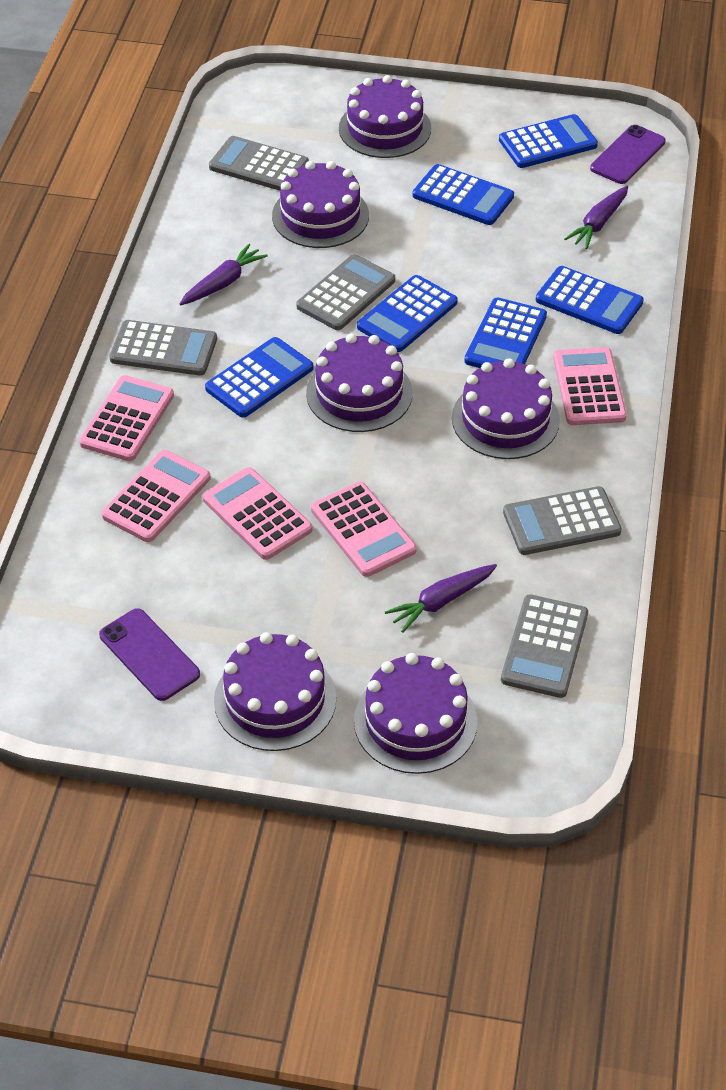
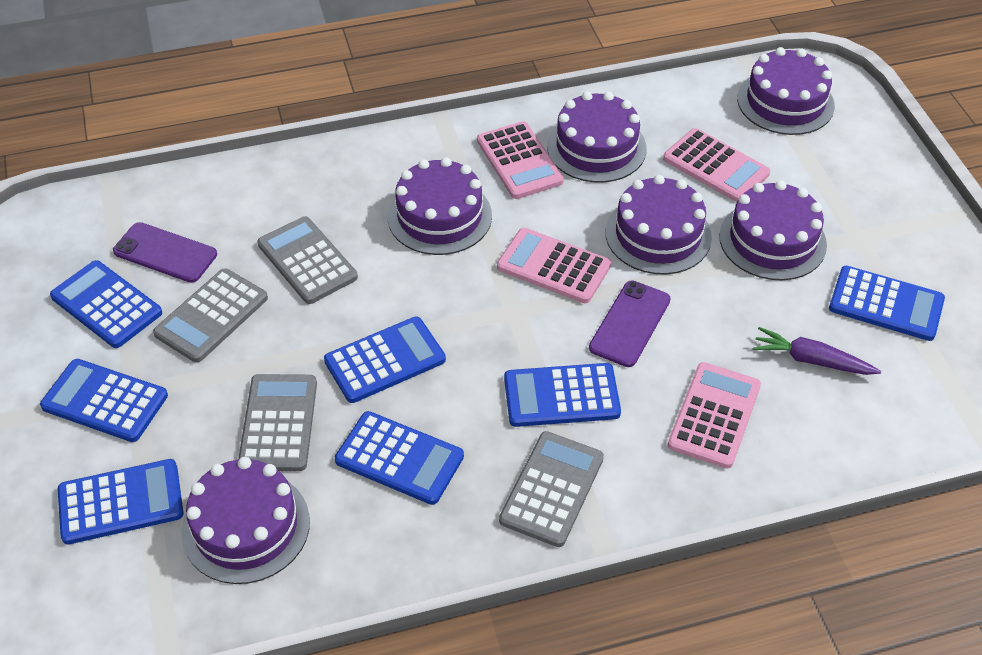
blue calculator: [205,337,313,418] [357,275,458,352] [412,164,514,225] [464,297,547,368] [499,114,598,168] [536,266,644,334] = 6 -> [40,359,168,442] [50,260,162,348] [58,459,183,545] [324,316,446,403] [335,411,464,505] [504,363,621,427] [829,266,945,341] = 7
grey calculator: [109,320,217,375] [209,136,309,191] [296,254,395,330] [501,594,588,698] [503,486,622,555] = 5 -> [153,268,268,363] [238,374,317,471] [257,216,358,304] [499,431,604,547] = 4
pink calculator: [79,375,174,461] [101,450,211,542] [203,467,312,560] [311,482,417,577] [553,347,627,425] = 5 -> [477,121,564,199] [497,228,611,303] [663,128,770,202] [668,362,761,469] = 4
purple carrot: [180,244,268,305] [385,564,497,633] [564,186,628,249] = 3 -> [753,327,881,375] = 1

